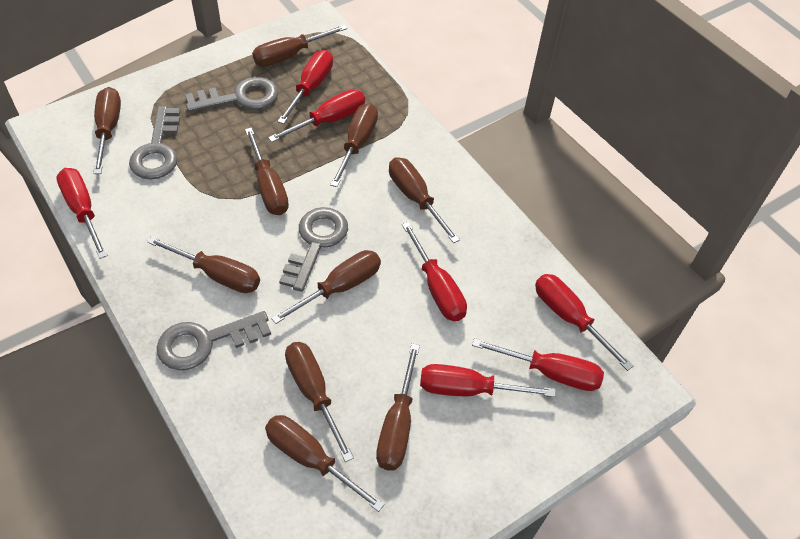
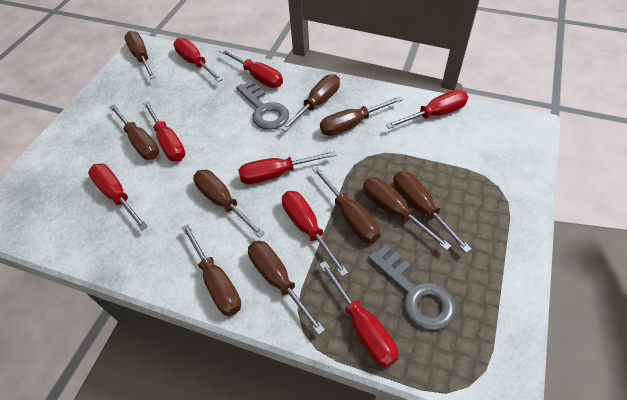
grey key: [129,106,180,180] [156,311,271,370] [185,77,278,112] [279,207,348,292] = 4 -> [236,80,289,130] [368,245,456,331] = 2
red screwdriver: [56,168,108,259] [268,89,365,142] [277,50,333,124] [402,222,467,321] [420,364,556,397] [472,338,604,391] [535,274,633,371] = 7 -> [88,164,148,230] [143,101,185,162] [174,38,223,82] [220,49,283,88] [238,151,336,184] [282,191,348,277] [319,261,398,368] [386,90,468,129] = 8

